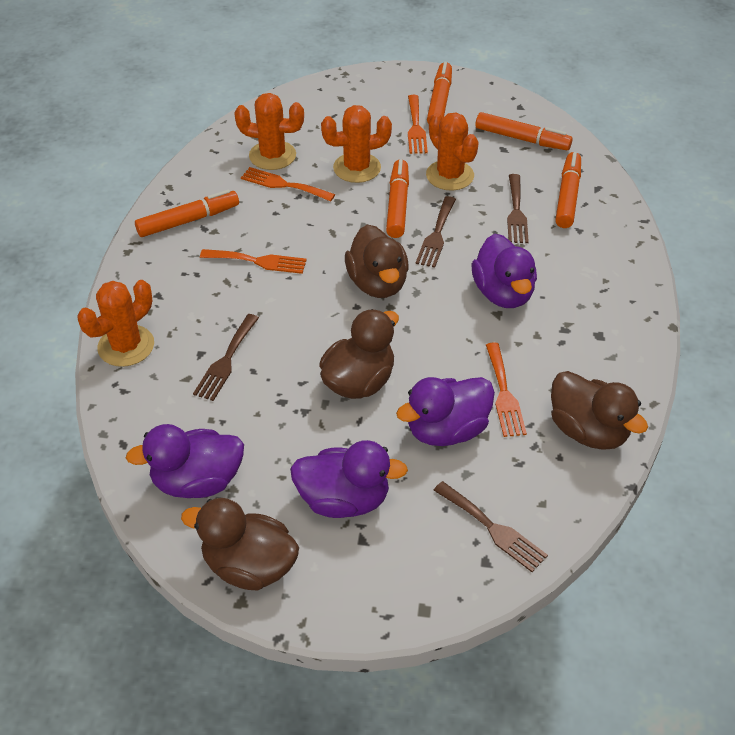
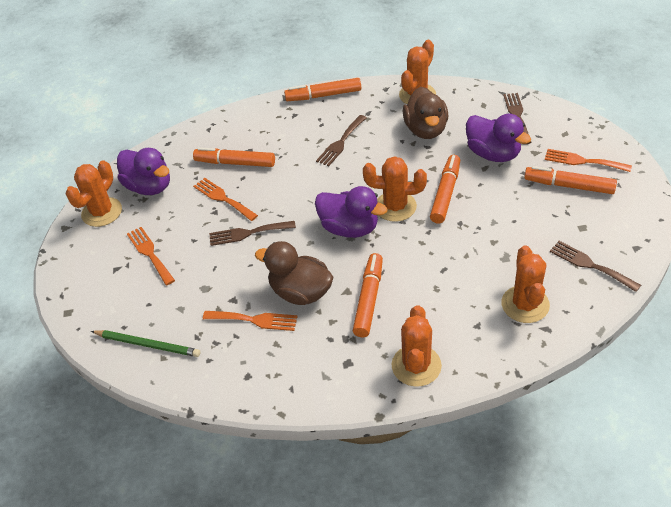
brown duck: [181,498,299,591] [319,309,399,399] [345,225,409,298] [551,371,648,450] = 4 -> [255,241,333,305] [403,87,448,139] = 2
green pencil: none = 0 -> [91,330,200,357] = 1
orange cactus: [77,280,154,367] [234,93,304,170] [321,105,392,183] [426,113,479,191] = 4 -> [65,160,122,227] [363,156,427,222] [392,305,442,387] [399,40,436,104] [501,246,550,323] = 5
purple duck: [126,424,244,498] [290,440,408,518] [396,377,495,446] [472,234,537,308] = 4 -> [117,148,170,195] [315,186,387,238] [466,114,531,162] = 3

